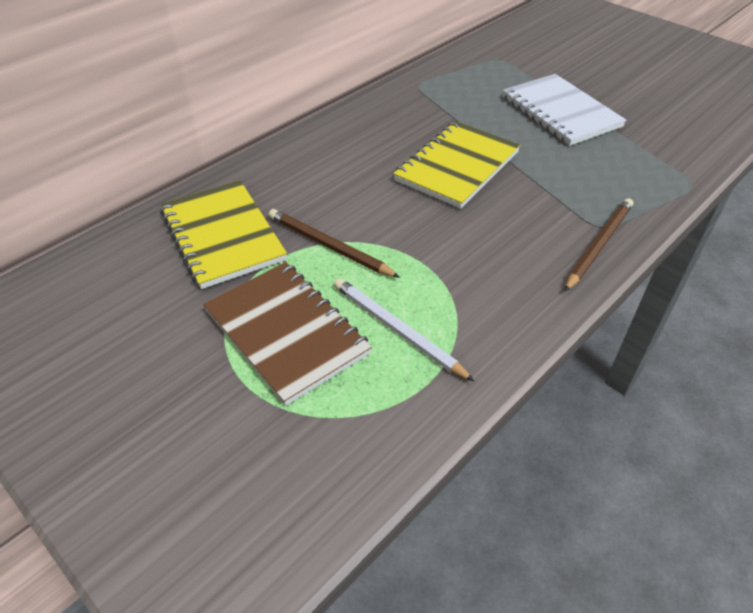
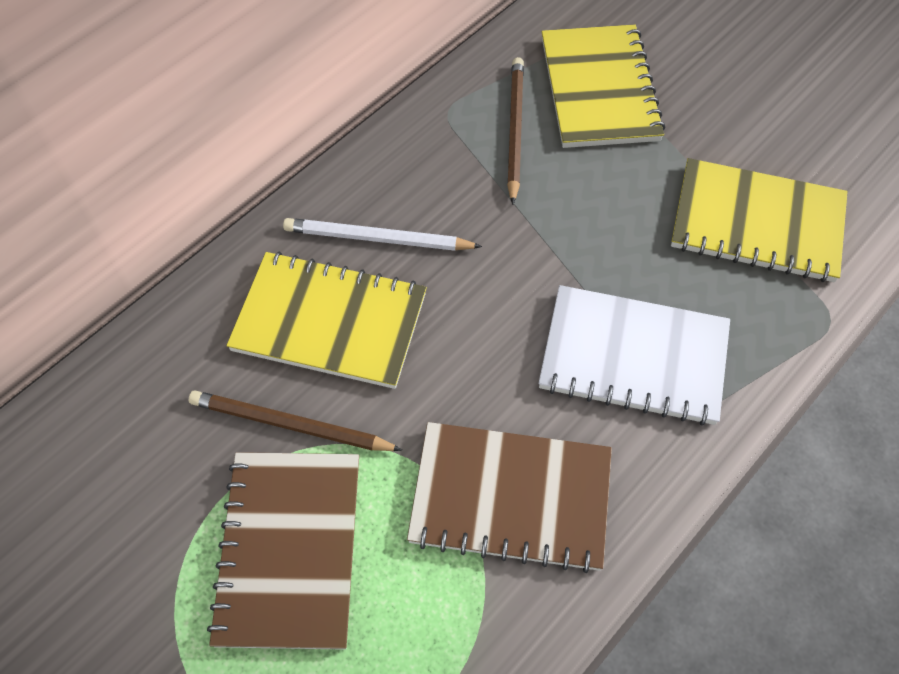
brown notebook: [203,262,372,406] = 1 -> [207,452,359,650] [407,422,612,573] = 2
yellow notebook: [160,180,287,289] [393,121,520,209] = 2 -> [226,251,427,389] [542,25,665,148] [671,158,848,282] = 3

